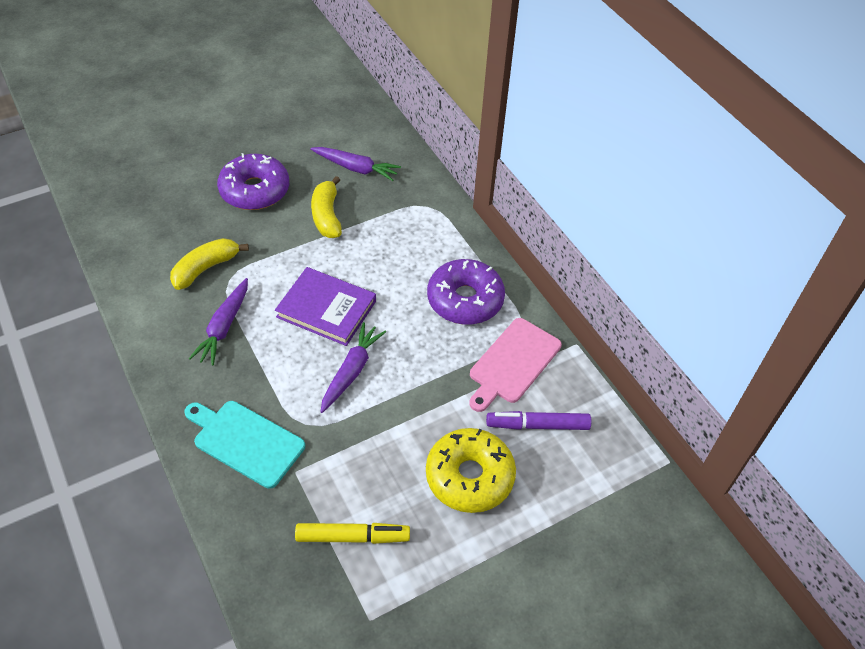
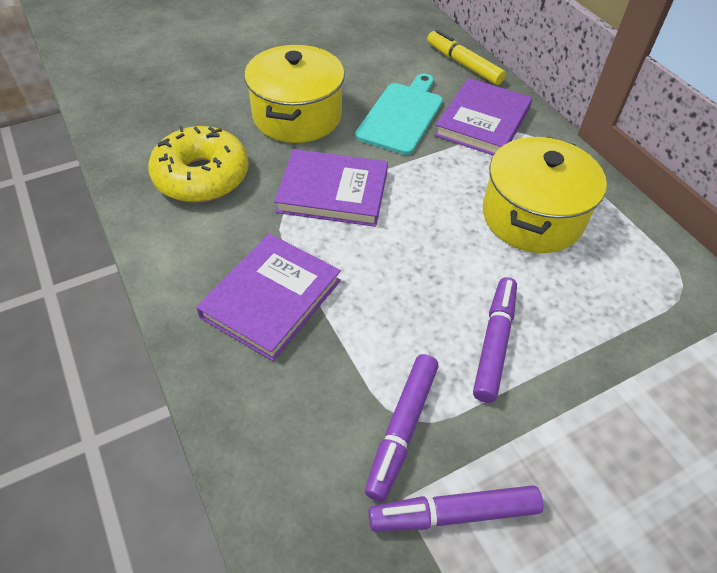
pink cutting board: [469,318,562,412] = 1 -> none = 0
purple book: [275,267,376,346] = 1 -> [196,234,341,361] [274,149,388,227] [434,78,532,156] = 3
purple carrot: [189,278,248,366] [310,147,401,181] [321,322,386,413] = 3 -> none = 0
purple donut: [217,153,289,210] [427,259,505,325] = 2 -> none = 0
purple marker: [486,411,591,430] = 1 -> [365,354,439,502] [368,485,543,532] [473,277,517,403] = 3
yellow banana: [170,238,249,290] [311,176,342,238] = 2 -> none = 0
yellow pot: none = 0 -> [244,45,345,143] [483,137,607,253] = 2

